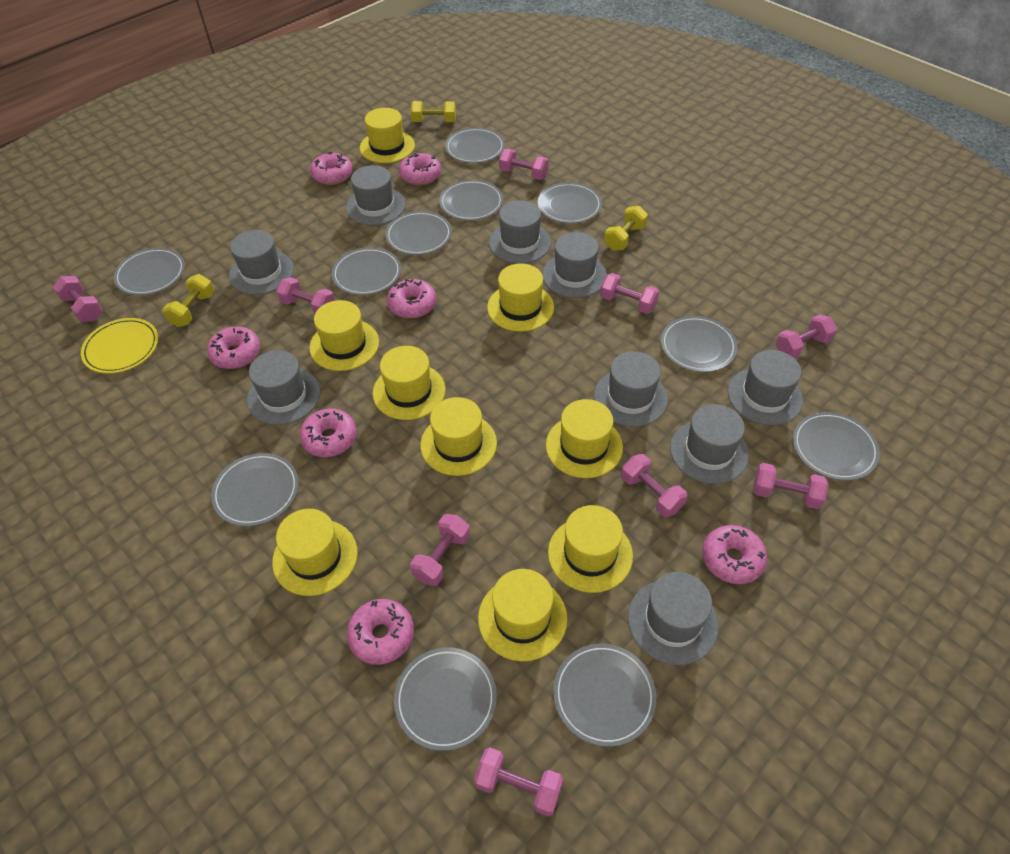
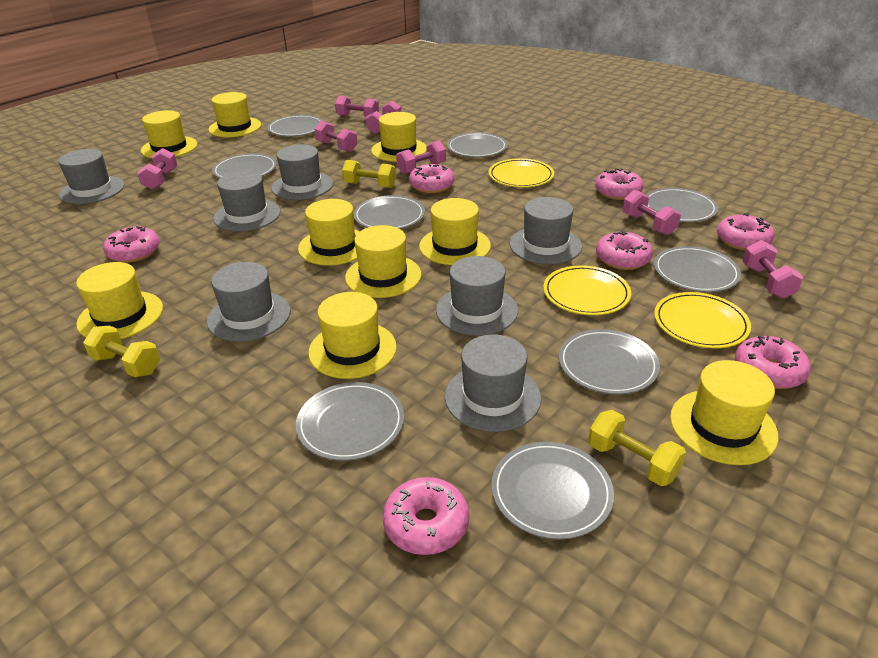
grey hat: [229,230,294,295] [247,350,320,425] [346,165,405,225] [489,200,551,264] [542,232,607,298] [594,351,668,427] [628,572,719,665] [670,404,749,484] [728,350,803,425] = 9 -> [58,149,124,204] [207,262,290,342] [213,171,280,232] [271,144,333,200] [436,256,518,336] [445,334,541,432] [510,197,582,264] = 7
grey plate: [114,248,185,295] [211,453,299,526] [332,247,401,295] [385,211,452,255] [394,647,497,751] [439,180,503,221] [445,128,505,163] [538,182,602,224] [553,644,656,747] [661,316,737,372] [793,412,880,481] = 11 -> [212,153,277,178] [267,115,323,136] [296,382,404,461] [354,195,425,229] [447,132,507,157] [492,442,614,540] [559,329,660,394] [646,188,718,222] [654,246,741,292] = 9
pink dumbbell: [53,276,103,322] [276,277,335,314] [410,514,470,586] [474,747,563,817] [499,149,549,180] [600,273,659,314] [621,454,687,517] [753,463,828,509] [775,314,837,358] = 9 -> [137,148,177,190] [314,121,358,152] [335,95,379,117] [366,100,401,134] [396,140,446,174] [622,190,681,235] [742,240,803,299] = 7
yellow plate: [81,318,158,373] = 1 -> [489,158,554,187] [543,265,631,315] [654,292,751,348] = 3

